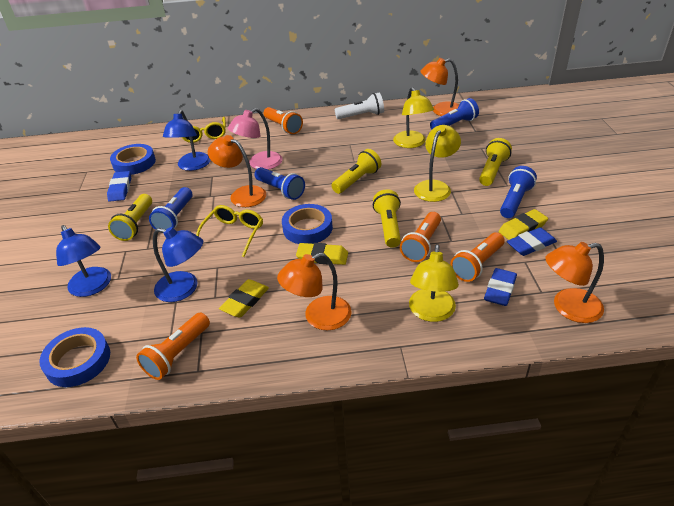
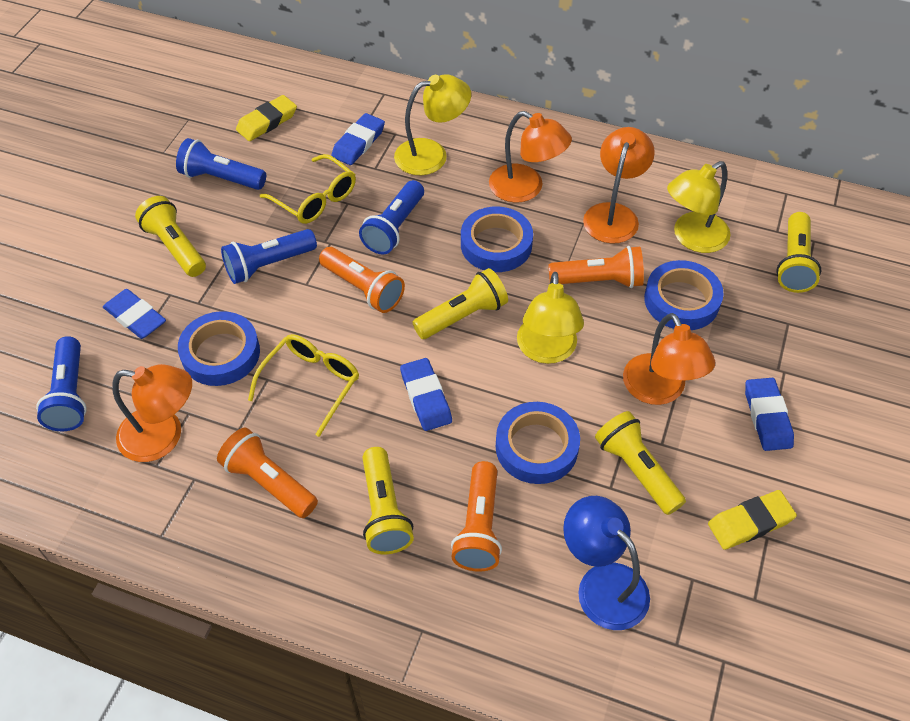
blue eraser: [107,171,131,202] [484,268,517,306] [507,227,557,256] = 3 -> [103,289,166,339] [331,113,385,165] [400,358,452,431] [745,378,794,451] = 4
blue lamp: [56,225,111,297] [153,227,203,302] [163,110,210,171] = 3 -> [563,496,650,630] = 1
blue tape: [39,327,110,387] [110,144,156,175] [282,204,333,244] = 3 -> [178,311,260,386] [461,206,533,272] [496,402,580,484] [644,260,724,330] = 4
pink lamp: [228,108,282,170] = 1 -> none = 0
white flashlight: [335,93,384,119] = 1 -> none = 0
yellow eraser: [219,279,269,318] [296,243,348,265] [499,209,548,240] = 3 -> [236,95,297,141] [708,490,797,550] = 2
yellow flashlight: [108,194,152,241] [331,149,381,194] [373,190,401,248] [479,138,512,186] = 4 -> [135,196,206,277] [362,447,414,554] [412,268,508,339] [595,411,686,515] [776,212,821,293] = 5

